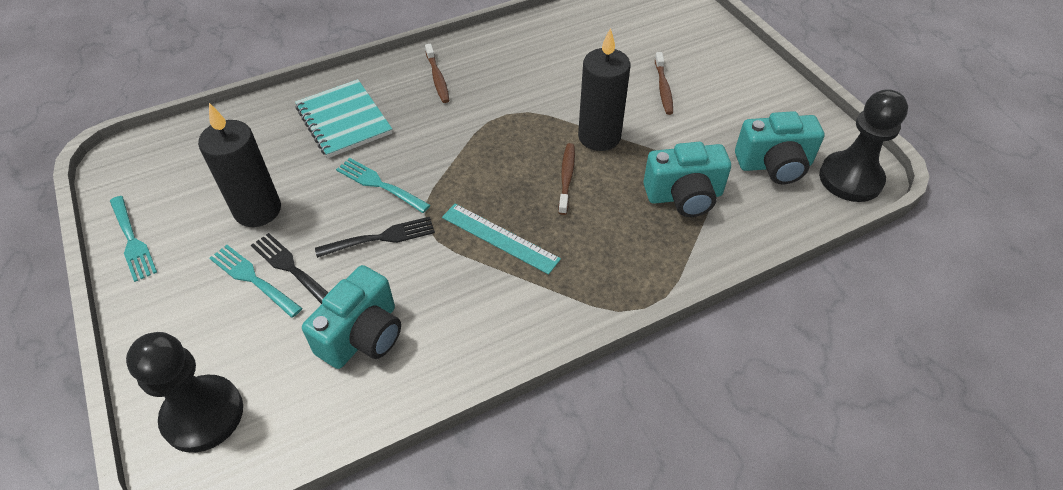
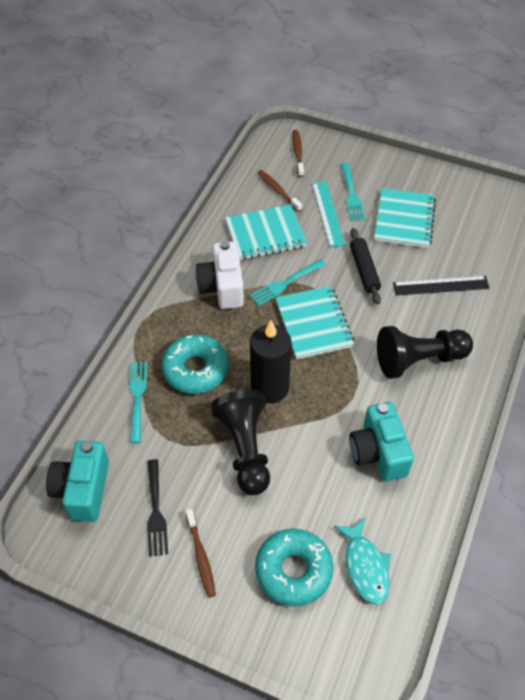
black candle: [198,103,281,227] [578,28,631,151] = 2 -> [250,320,292,404] = 1
black fork: [251,233,328,304] [315,217,435,258] = 2 -> [147,459,168,557] = 1
black rolling pin: none = 0 -> [350,228,381,304] = 1
black ruler: none = 0 -> [393,276,490,296] = 1
turquoise camera: [302,265,401,369] [643,142,731,217] [735,111,825,184] = 3 -> [46,441,109,522] [349,402,414,481] = 2
turquoise donut: none = 0 -> [161,334,229,394] [255,529,333,606] = 2
turquoise fish: none = 0 -> [334,518,391,604] = 1
turquoise notebook: [295,79,392,158] = 1 -> [225,204,307,260] [276,286,354,359] [374,188,436,248] = 3
white camera: none = 0 -> [195,241,244,309] = 1

